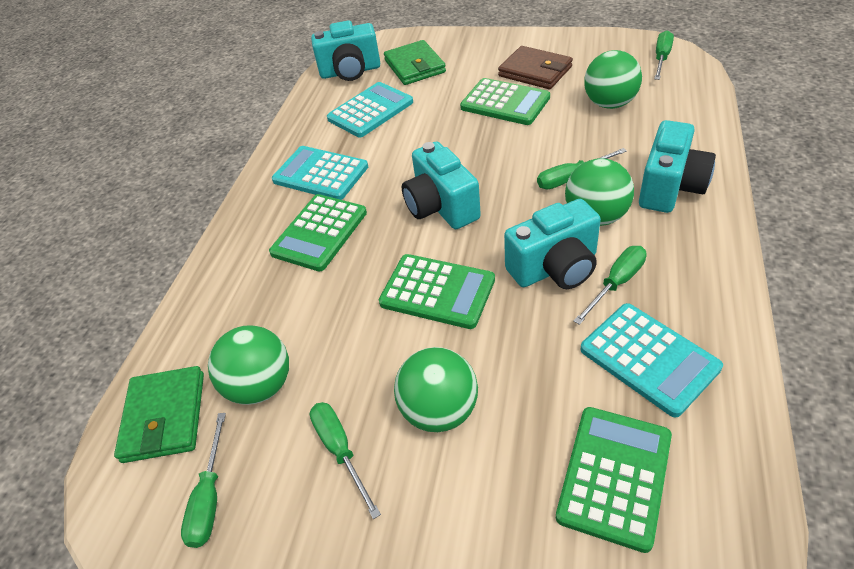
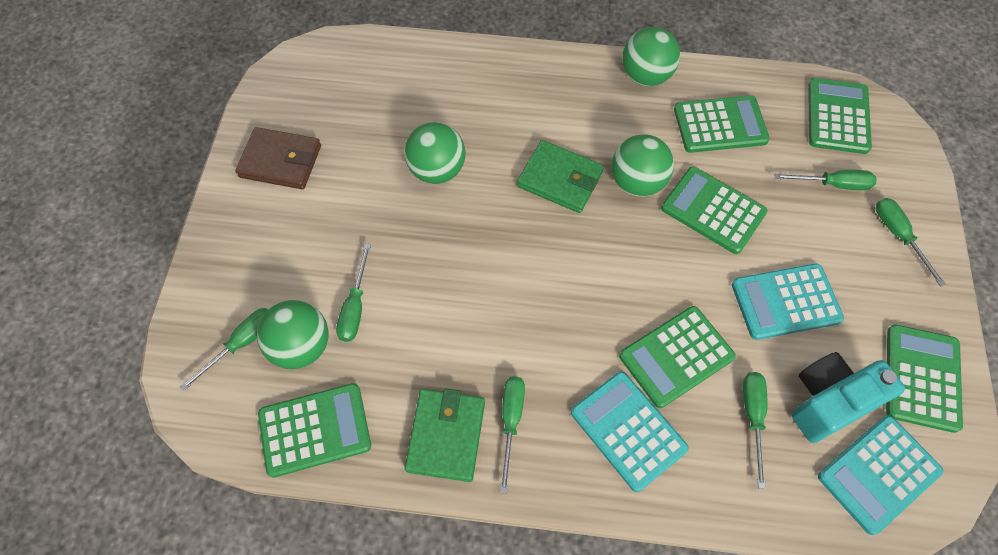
green calculator: [269,194,367,272] [379,254,495,329] [460,78,550,125] [556,407,672,553] = 4 -> [258,383,371,478] [619,306,736,408] [661,167,767,254] [674,95,770,153] [808,78,872,154] [886,325,963,433] = 6
green screwdriver: [181,413,226,548] [310,402,381,519] [537,148,627,189] [574,246,647,325] [654,30,674,80] = 5 -> [180,308,268,391] [336,243,371,342] [500,376,525,494] [743,372,768,489] [774,170,877,190] [876,198,946,287] = 6
turquoise camera: [311,20,380,81] [402,141,481,229] [504,199,601,289] [639,120,716,213] = 4 -> [791,352,905,443] = 1

